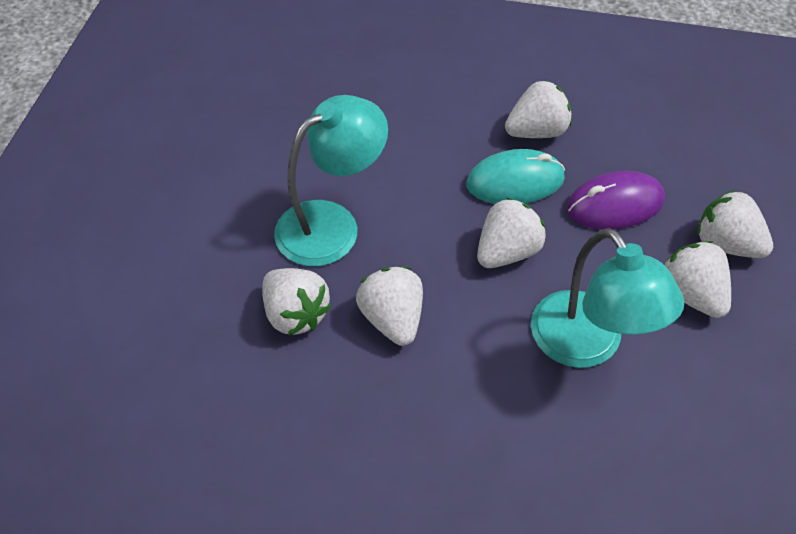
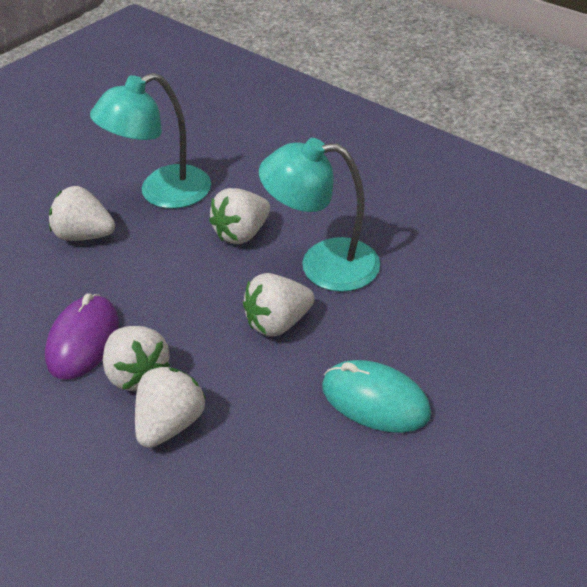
white strawberry: [262,268,332,335] [356,267,423,346] [477,197,546,268] [505,80,572,138] [664,241,731,318] [697,190,773,258] = 6 -> [49,186,115,241] [103,326,170,391] [135,366,206,448] [209,188,270,244] [243,273,315,337] = 5

